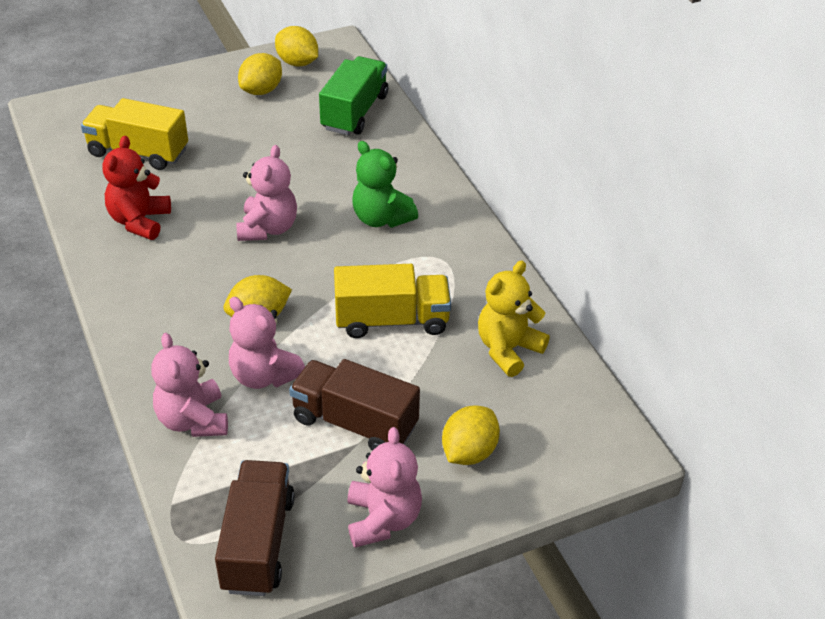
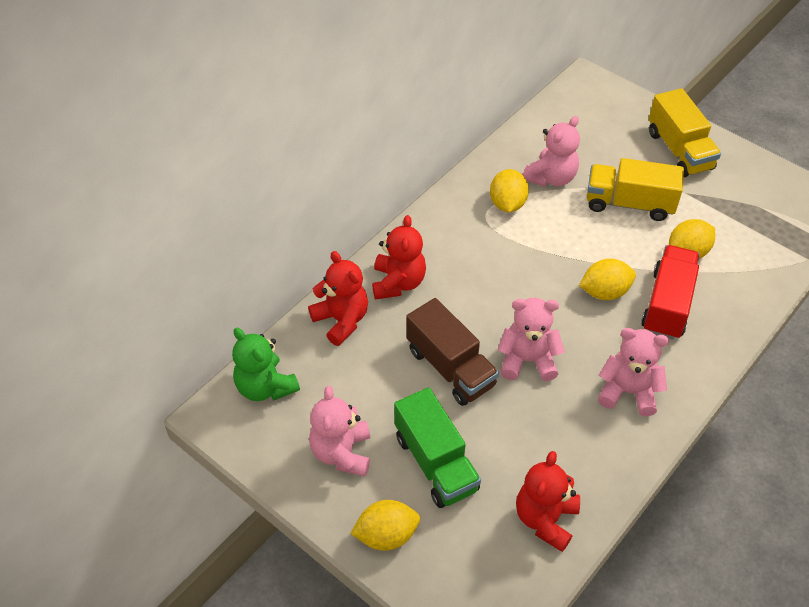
brown truck: [215,460,295,596] [289,359,420,451] = 2 -> [406,298,499,406] = 1
red teddy bear: [102,136,171,240] = 1 -> [308,251,368,346] [372,215,426,300] [516,451,580,552] = 3
red truck: none = 0 -> [641,245,700,340] = 1
yellow teddy bear: [478,261,550,377] = 1 -> none = 0

